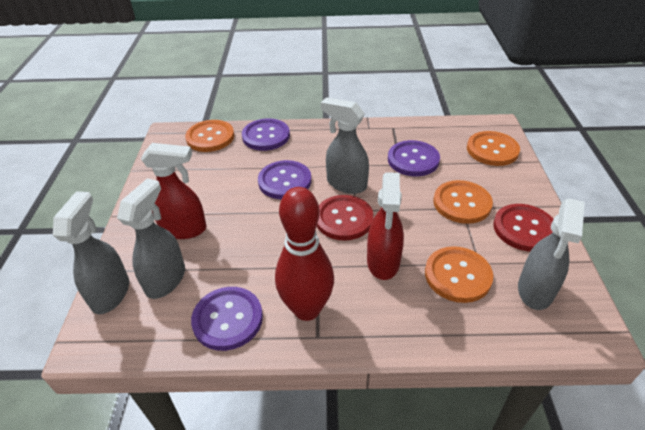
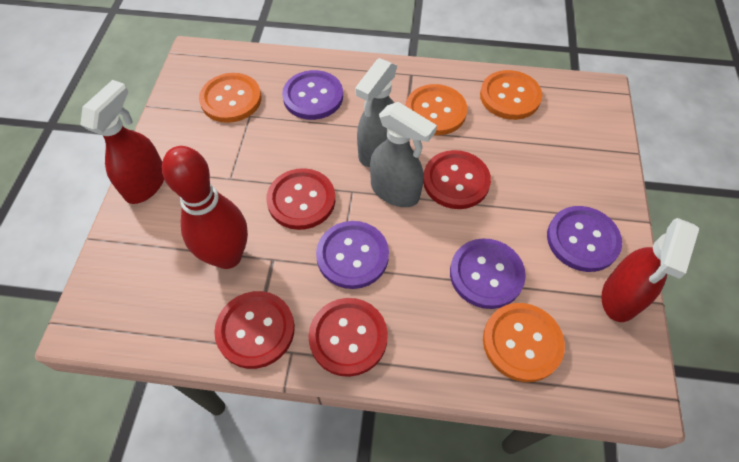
grey spray bottle: [53,191,129,314] [117,178,185,299] [321,97,369,194] [518,199,585,310] = 4 -> [355,58,397,167] [370,102,437,207] = 2
red button: [317,195,373,241] [493,204,553,252] = 2 -> [214,291,295,369] [266,168,335,230] [308,298,388,377] [423,150,491,209] = 4

